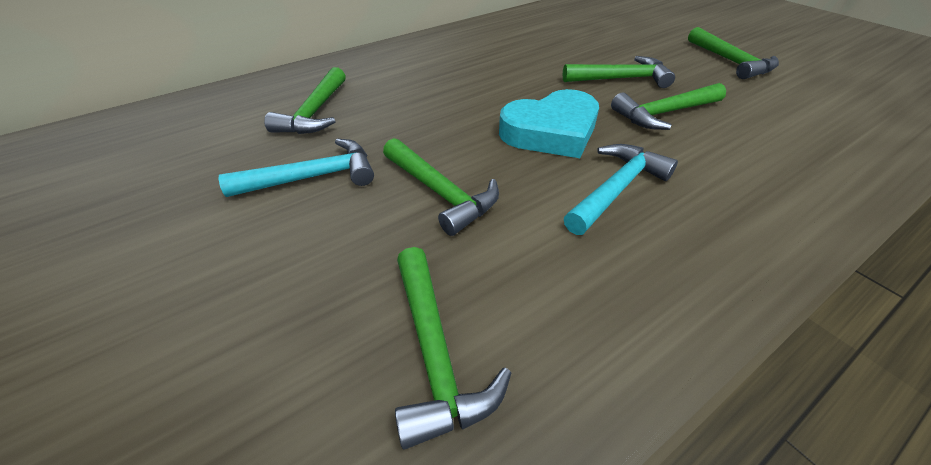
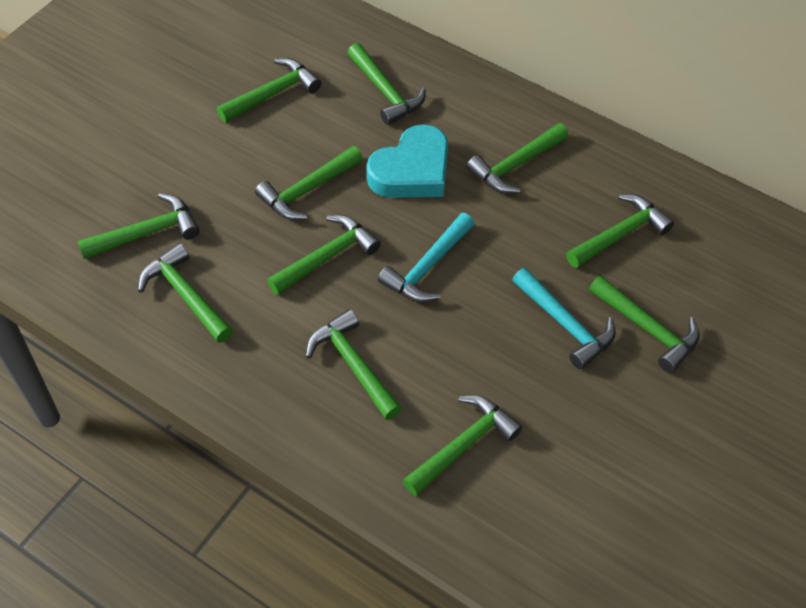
green hammer: [264,67,346,134] [383,138,499,236] [395,247,511,450] [563,56,675,88] [611,83,726,130] [688,27,779,79] = 6 -> [77,193,200,259] [138,243,233,343] [217,58,322,122] [255,146,363,220] [267,215,381,295] [306,309,402,420] [347,43,426,125] [402,395,522,496] [467,123,568,194] [566,194,674,268] [589,275,700,373] = 11

